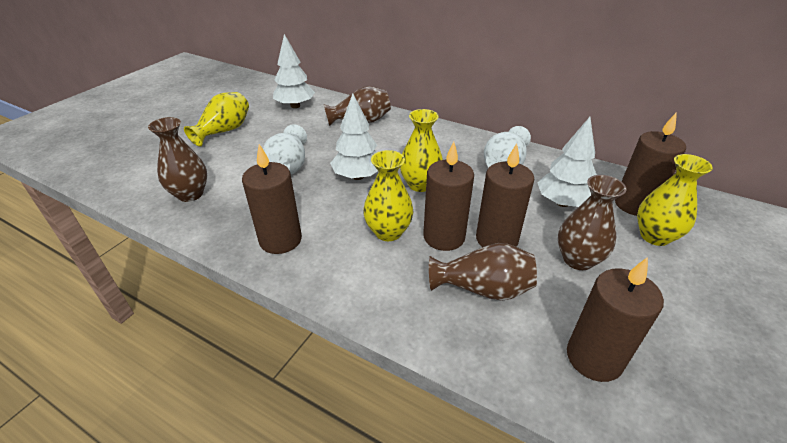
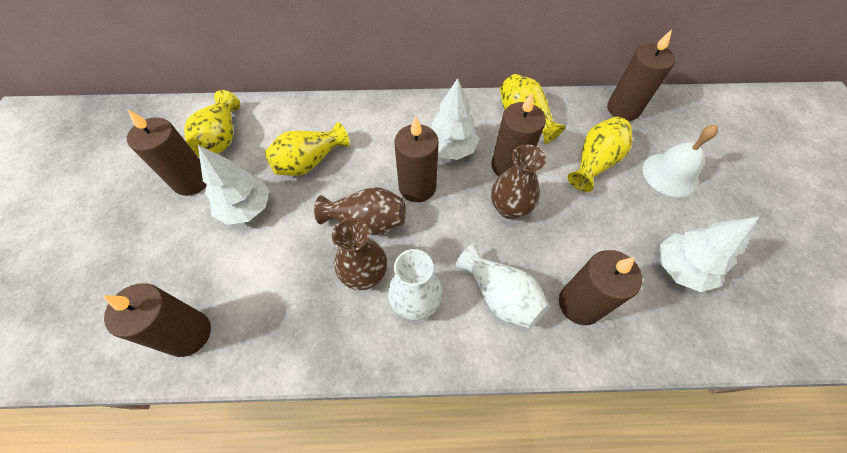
brown candle: [242,144,302,254] [423,141,474,251] [476,144,535,247] [567,257,664,382] [615,112,686,216] = 5 -> [103,283,211,357] [127,109,207,196] [394,117,439,202] [491,92,546,176] [559,250,642,325] [607,29,675,121] = 6
brown vase: [148,117,207,202] [324,86,391,126] [429,243,537,301] [558,175,627,270] = 4 -> [314,187,406,235] [332,218,387,290] [491,144,546,219] = 3
white bell: none = 0 -> [643,125,718,197] = 1

